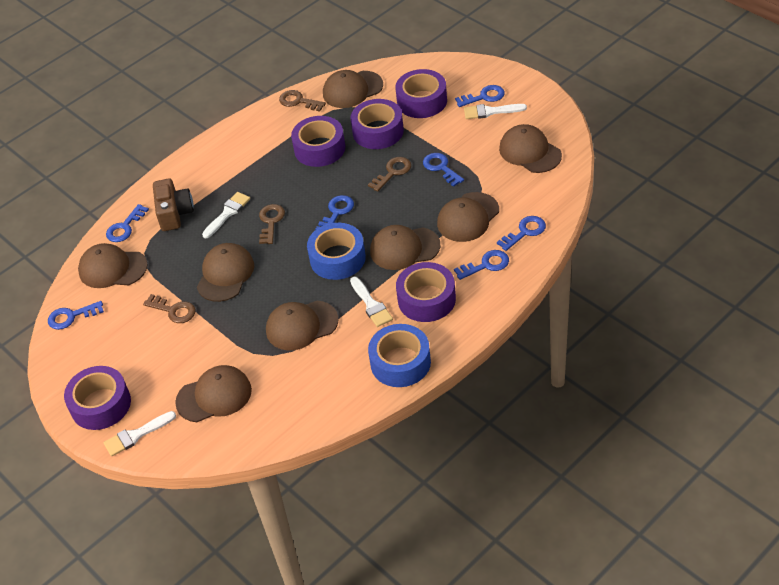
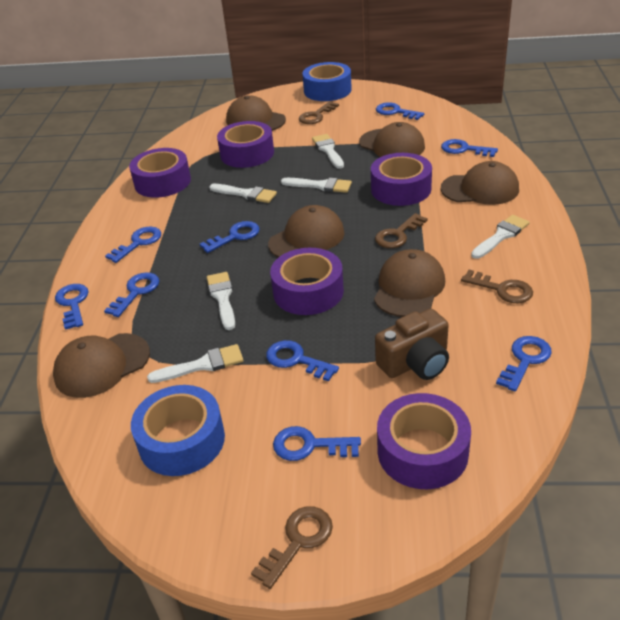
blue key: [48,301,104,330] [106,204,149,242] [315,195,354,230] [423,153,464,187] [454,250,509,280] [455,85,505,107] [497,216,546,251] = 7 -> [55,284,89,330] [104,272,159,317] [105,227,161,263] [200,221,260,253] [266,340,339,381] [273,426,361,461] [376,102,424,120] [441,139,498,157] [496,336,552,391] = 9
brown cap: [78,243,148,288] [175,365,252,422] [197,243,254,302] [266,301,339,350] [323,70,383,108] [370,225,441,270] [437,192,499,242] [499,124,562,173] = 8 -> [53,333,150,398] [226,95,286,131] [268,205,345,257] [359,122,425,157] [374,249,445,317] [441,161,519,205] = 6
white brush: [103,411,176,457] [202,192,250,239] [350,277,393,327] [464,104,527,119] = 4 -> [147,344,243,383] [207,272,235,330] [209,184,277,203] [281,178,352,193] [312,134,344,169] [471,215,530,259] = 6

